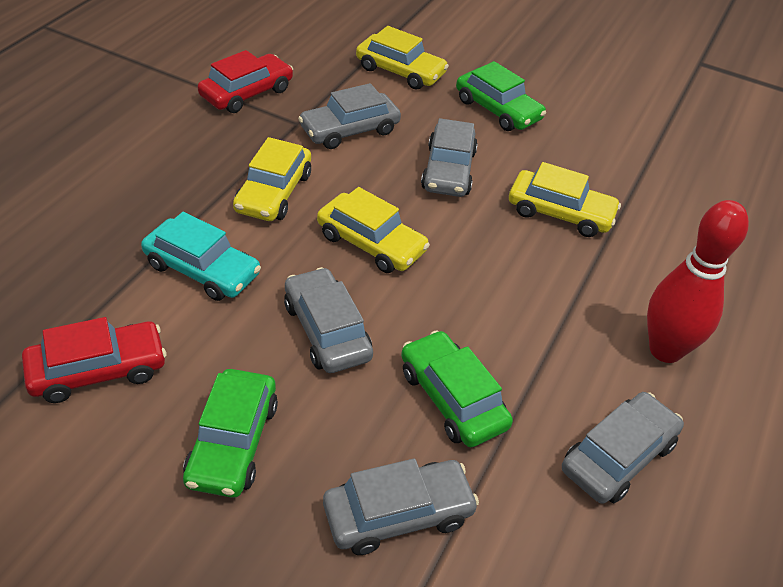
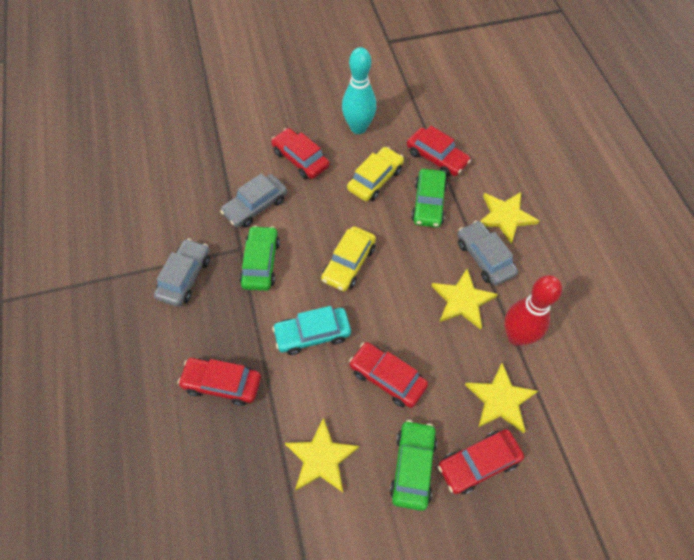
grey car: [284,267,373,373] [298,83,401,149] [323,458,479,555] [421,118,478,197] [562,392,684,503] = 5 -> [154,239,210,307] [220,173,287,228] [457,221,518,286] = 3
red car: [22,317,166,403] [198,50,293,113] = 2 -> [178,358,261,406] [271,128,330,179] [349,342,428,408] [407,126,471,177] [438,429,524,494] = 5
turquoise bowling pin: none = 0 -> [342,47,376,134] = 1
yellow car: [233,137,311,221] [317,187,430,273] [356,26,449,90] [509,162,621,237] = 4 -> [321,226,376,291] [347,147,404,201] = 2
yellow star: none = 0 -> [285,417,359,492] [431,269,498,330] [465,363,538,433] [481,192,539,244] = 4

